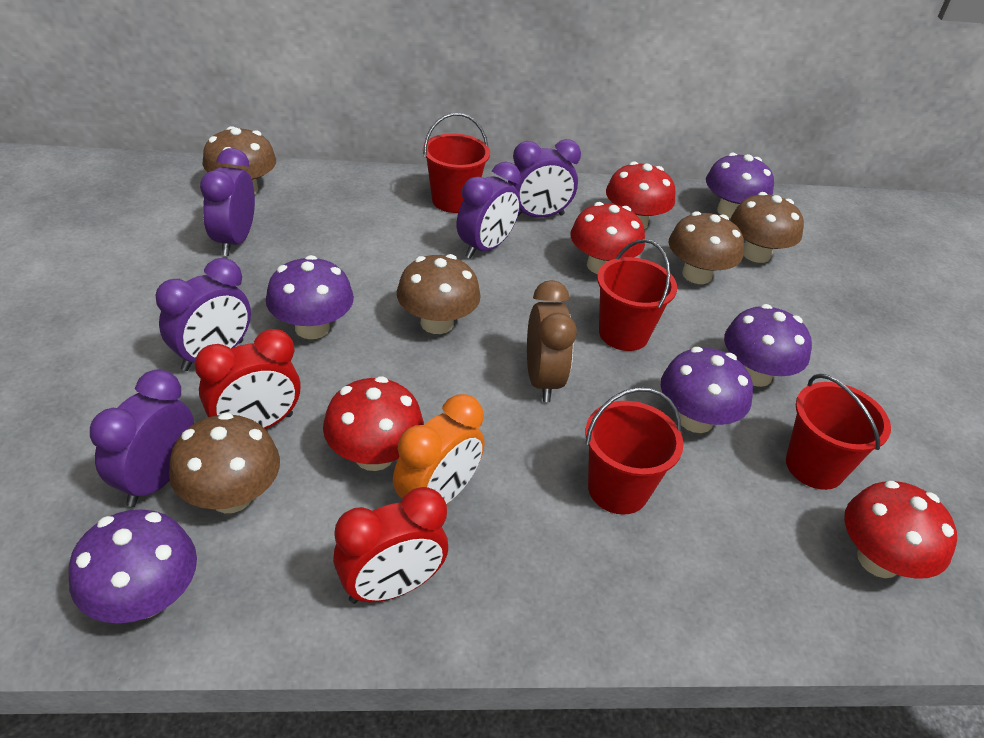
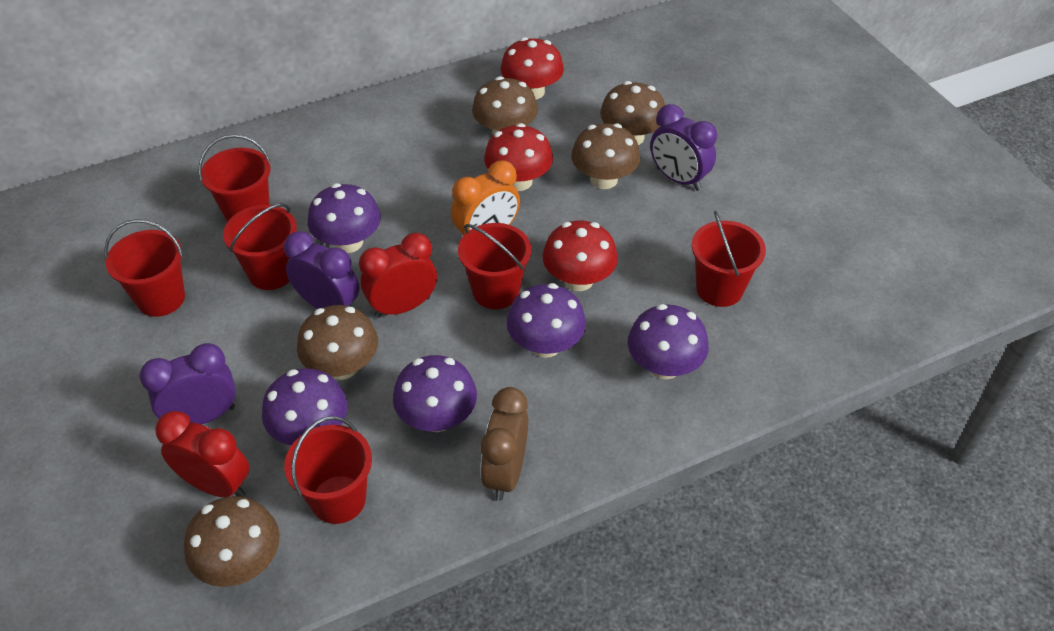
purple clock: [90,369,194,507] [156,258,251,371] [200,148,255,256] [457,162,521,259] [508,139,581,218] = 5 -> [139,343,236,425] [284,231,359,309] [650,104,717,191] = 3
red bucket: [423,113,490,213] [585,387,684,515] [597,239,677,351] [786,374,891,490] = 4 -> [104,219,185,317] [198,134,271,222] [223,203,297,290] [284,416,372,524] [458,223,531,309] [692,211,766,307] = 6
red mushroom: [323,376,424,471] [570,202,645,274] [606,162,676,229] [844,480,957,579] = 4 -> [484,123,553,191] [501,37,564,99] [543,221,618,291] = 3

